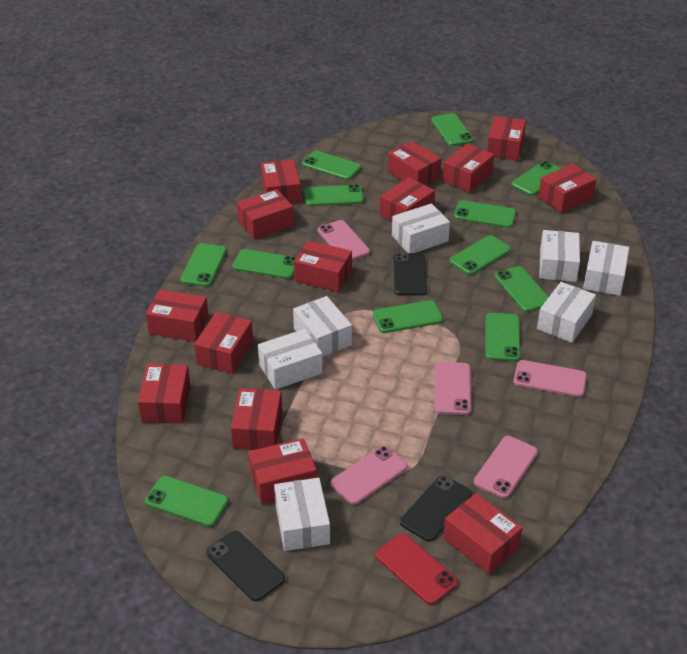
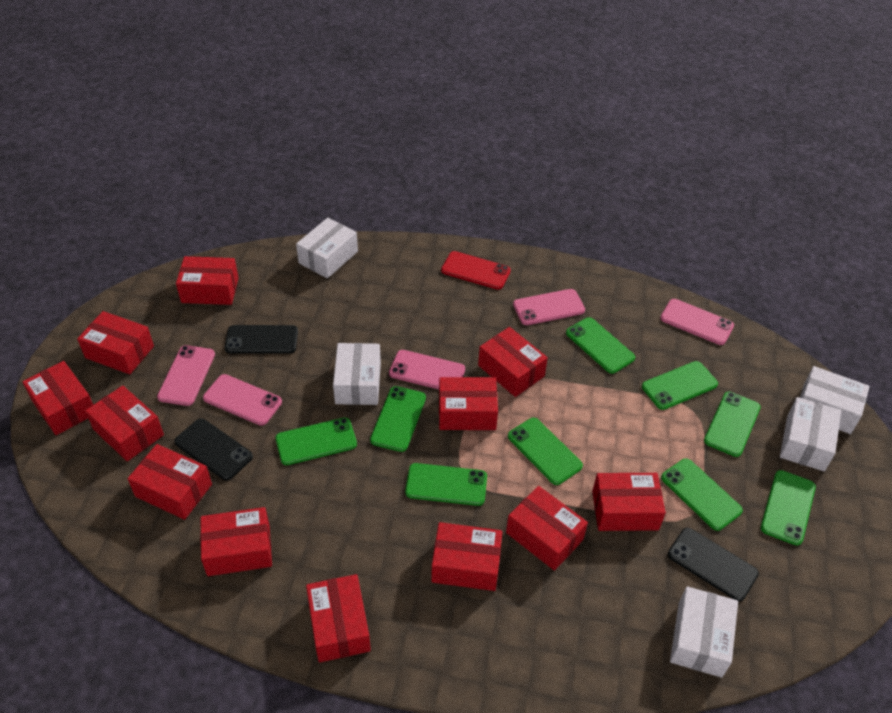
green phone: [145,476,228,527] [180,243,227,287] [232,249,296,279] [302,150,361,180] [304,184,364,206] [373,300,443,333] [431,113,474,146] [449,235,511,275] [454,200,516,228] [485,313,521,362] [495,266,549,312] [511,161,561,196] = 12 -> [276,417,357,465] [370,386,426,452] [405,463,487,506] [508,418,583,485] [566,317,635,374] [642,361,718,410] [661,458,743,531] [704,391,761,457] [761,470,816,545] = 9
red box: [138,364,190,424] [146,289,209,342] [194,312,253,374] [231,388,282,450] [237,189,294,240] [248,438,317,504] [261,160,301,204] [294,240,352,292] [380,177,435,222] [388,141,441,185] [442,144,494,193] [443,493,523,574] [487,116,526,161] [538,164,596,213] = 14 -> [22,361,93,435] [77,311,154,374] [85,386,164,461] [128,444,212,520] [176,256,239,305] [200,507,272,576] [306,574,371,662] [431,522,502,591] [439,377,498,430] [478,327,548,397] [506,486,588,571] [592,473,666,531] = 12
white box: [258,329,323,390] [274,478,330,551] [293,296,352,357] [392,203,450,253] [537,282,596,343] [539,230,580,282] [583,241,629,296] = 7 -> [296,218,358,278] [333,343,381,405] [670,586,738,678] [780,397,841,471] [799,366,870,434] = 5

